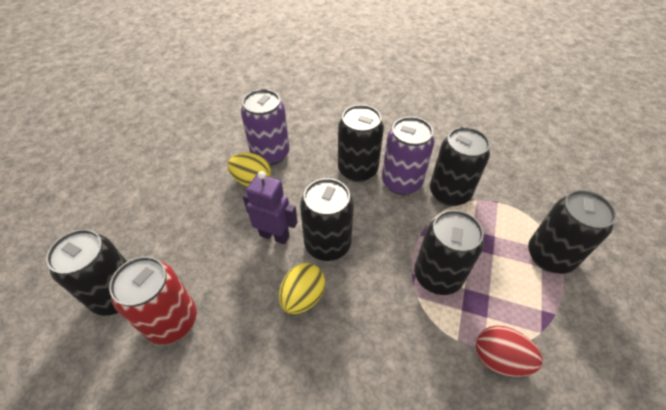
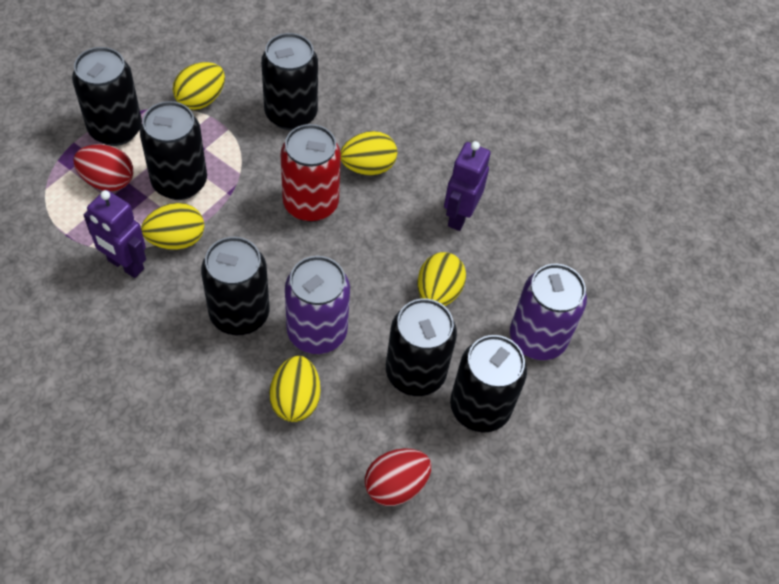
purple robot: [243,171,297,244] = 1 -> [84,190,146,278] [444,141,490,231] = 2
red egg: [476,326,543,377] = 1 -> [73,144,133,192] [365,448,431,506] = 2
yellow egg: [228,153,271,187] [279,263,325,314] = 2 -> [141,203,204,250] [173,62,225,110] [269,356,320,422] [340,131,397,175] [417,252,466,306] = 5

